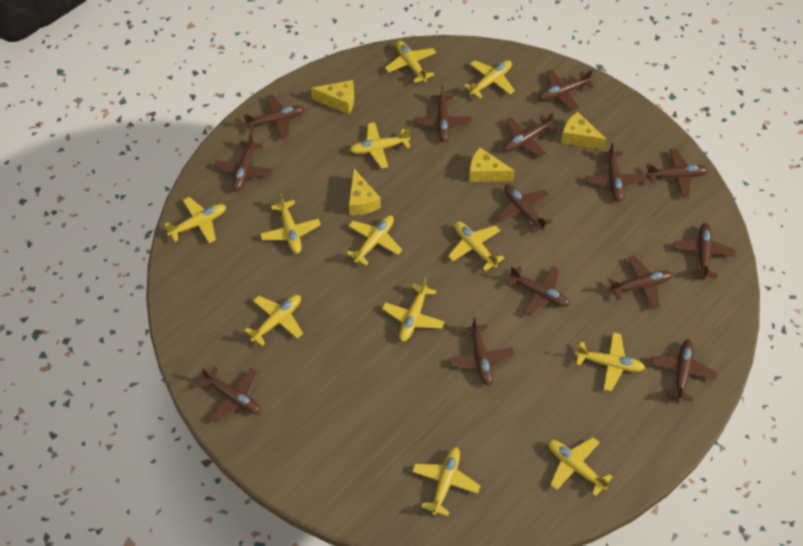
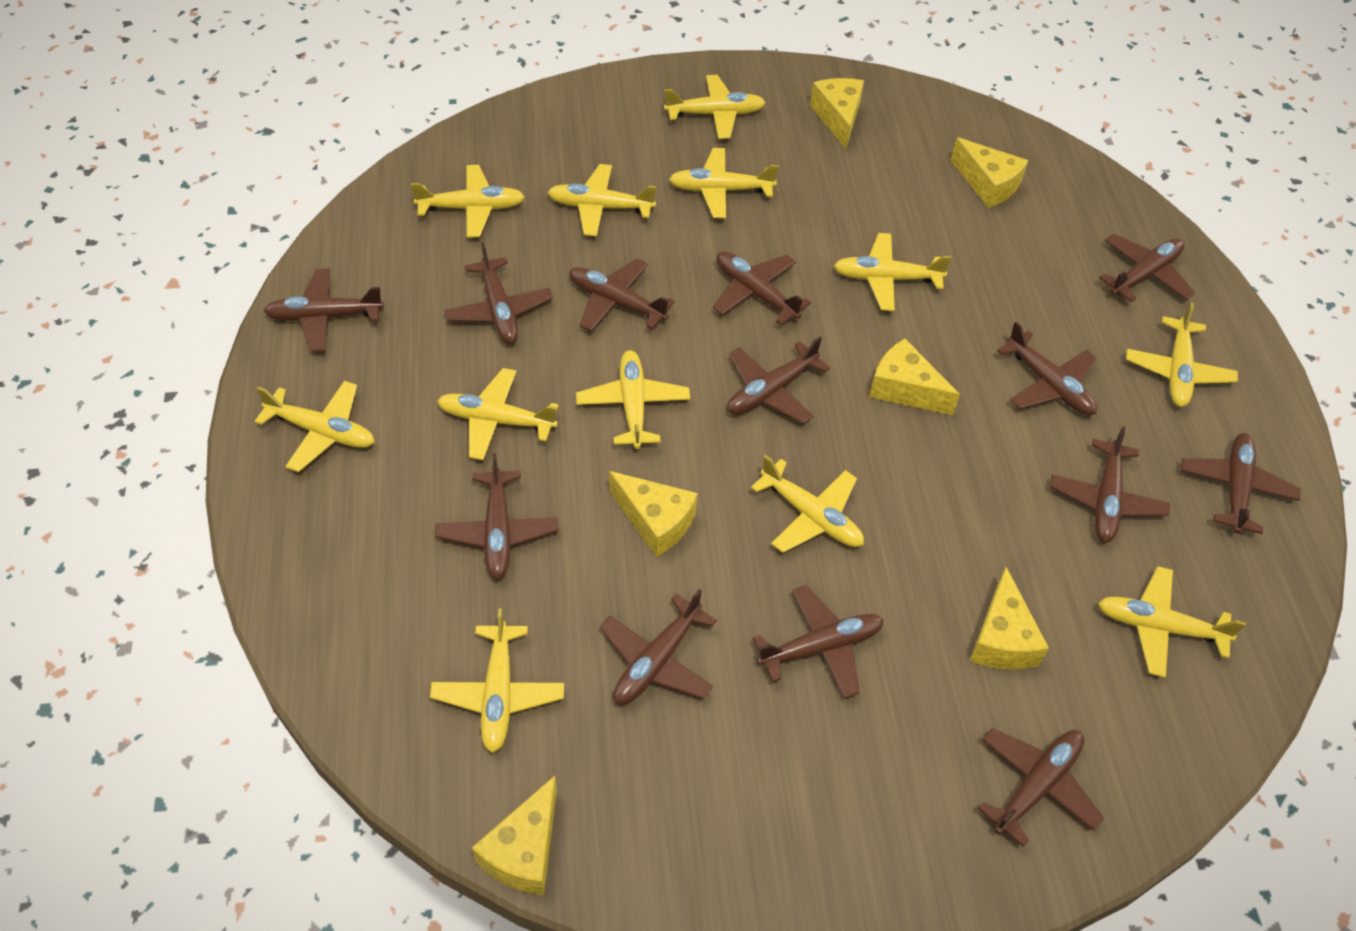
brown plane: [198,367,260,423] [215,133,273,191] [244,95,304,139] [415,86,472,142] [449,317,514,386] [497,184,552,233] [503,113,557,158] [506,266,570,316] [538,69,594,111] [585,142,645,202] [608,256,673,309] [646,149,709,197] [651,339,717,401] [674,223,736,279] = 14 -> [264,268,384,352] [435,453,559,580] [444,242,553,344] [569,258,675,331] [600,589,717,705] [713,251,811,325] [727,337,830,424] [753,585,884,698] [978,728,1104,847] [997,322,1097,415] [1050,426,1170,543] [1099,234,1195,302] [1181,433,1301,534] = 13
yellow cheese: [311,80,354,114] [349,169,381,215] [469,147,515,182] [561,112,607,150] = 4 -> [472,776,557,895] [609,471,697,557] [810,78,864,149] [869,339,960,415] [951,137,1028,208] [970,567,1049,669] = 6

